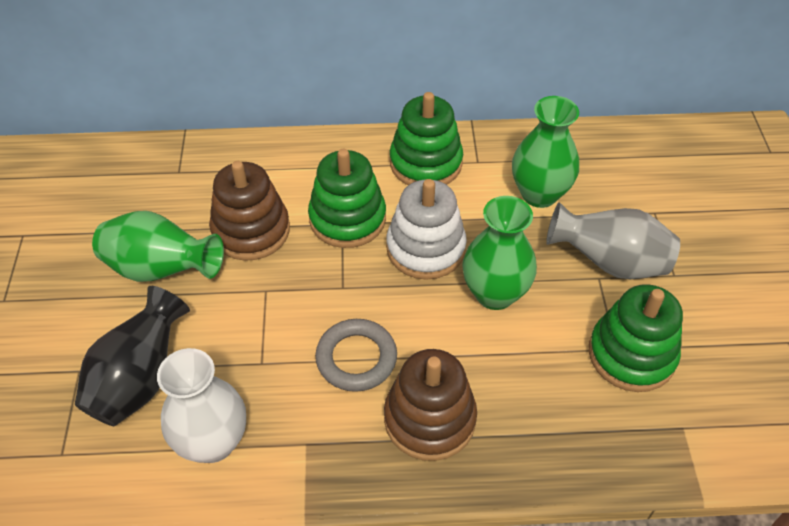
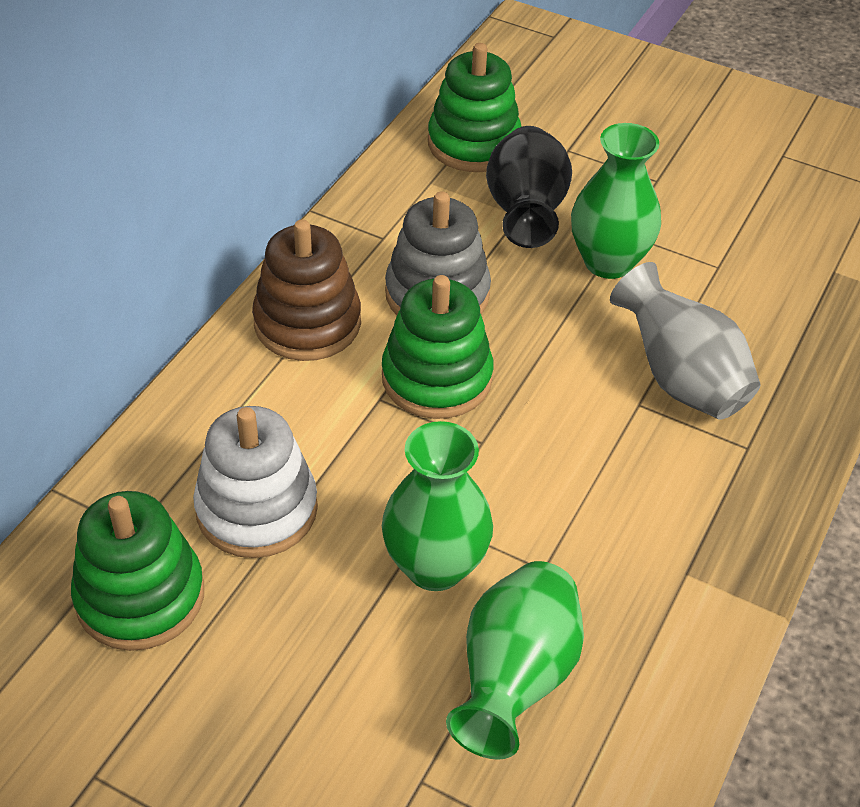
brown stacking toy: [209,161,290,261] [384,349,477,461] = 2 -> [252,219,361,361] = 1
grey ring: [315,319,397,392] = 1 -> none = 0
grey stacking toy: none = 0 -> [385,191,491,315] = 1
white vase: [157,348,246,463] = 1 -> none = 0

